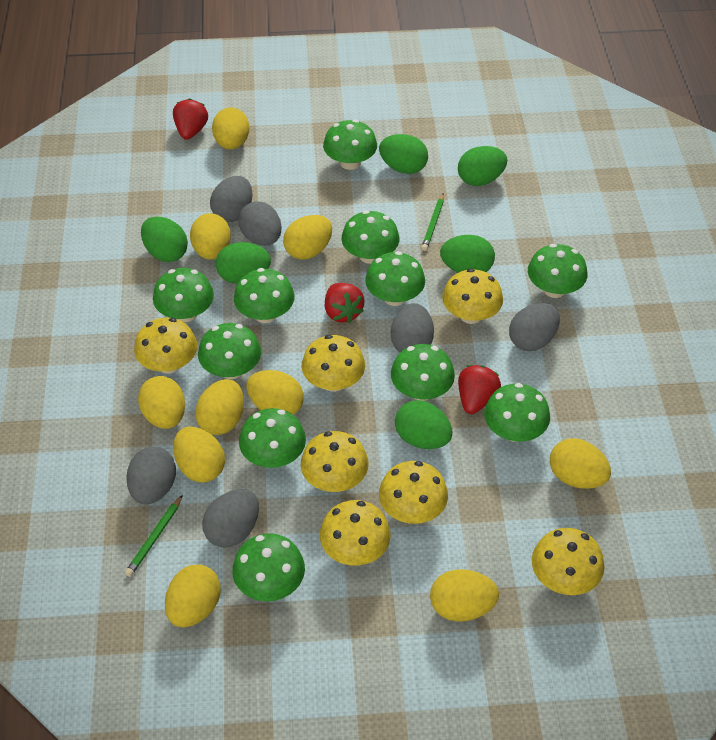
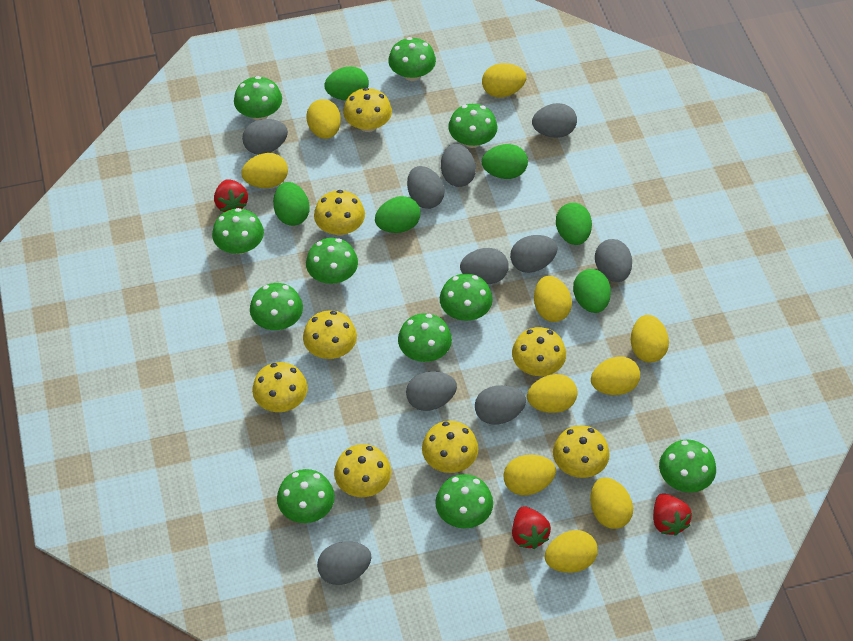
green pencil: [125,495,183,577] [421,193,444,251] = 2 -> none = 0
grey egg: [126,447,176,504] [202,489,259,547] [210,176,253,222] [238,201,282,246] [391,303,434,352] [509,303,560,351] = 6 -> [242,119,288,155] [317,541,372,585] [406,371,457,411] [407,166,445,209] [441,144,476,187] [460,248,509,284] [475,385,526,425] [510,235,558,273] [532,103,577,138] [595,239,632,282] = 10
yellow mushroom: [134,318,197,374] [301,431,369,492] [302,335,365,392] [320,500,391,566] [379,461,448,524] [442,268,503,324] [532,528,605,595] = 7 -> [252,362,308,412] [303,310,357,359] [314,190,365,236] [334,444,391,497] [343,87,392,132] [422,421,478,473] [512,327,566,376] [553,425,610,478] = 8

